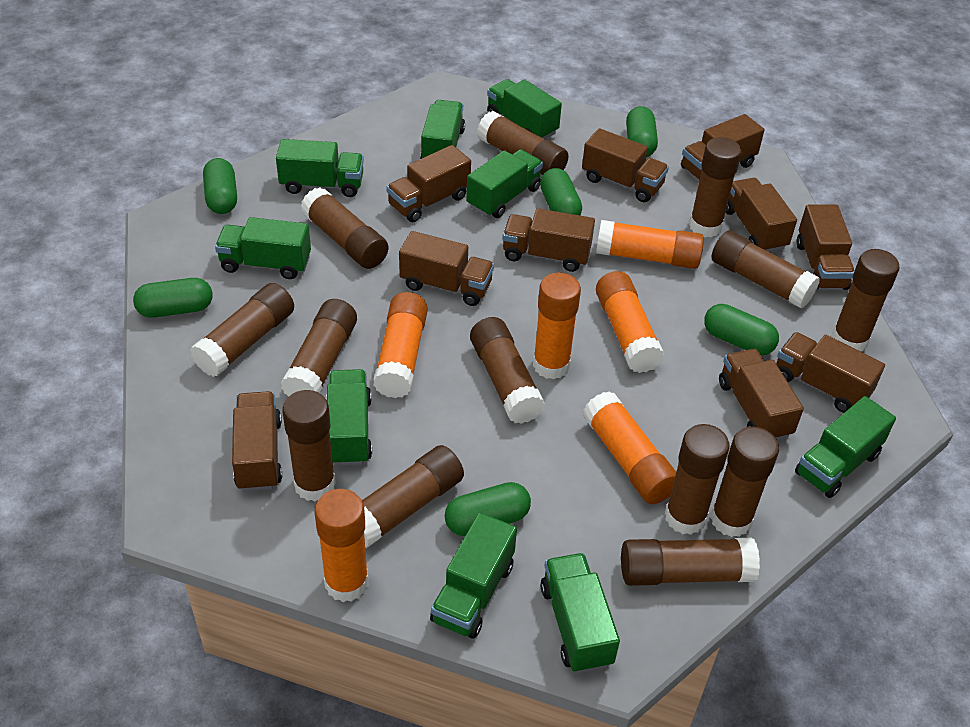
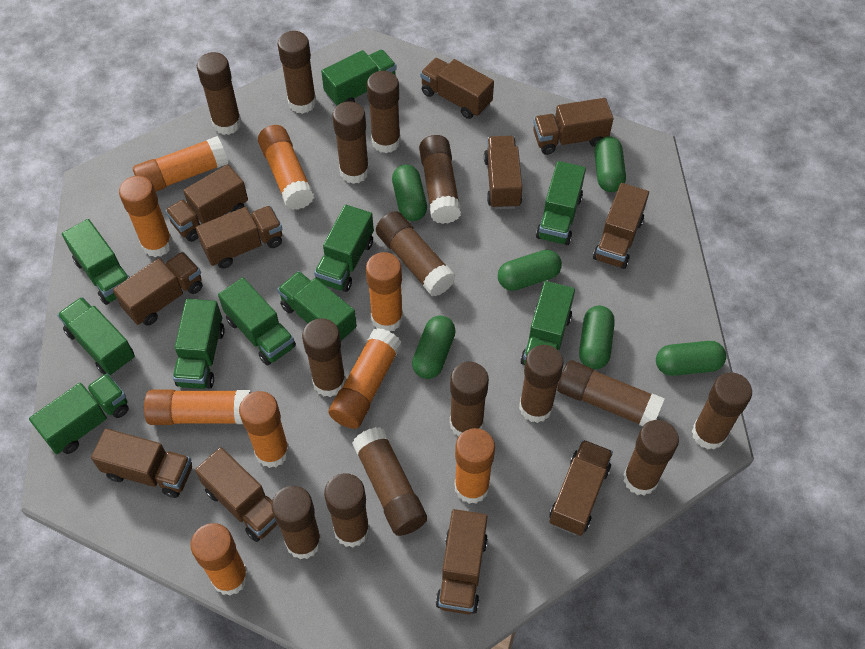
brown glue stick: [190,283,294,377] [281,299,357,397] [282,390,336,501] [301,187,388,269] [362,445,464,548] [470,317,545,424] [477,111,569,175] [621,538,760,586] [665,424,730,535] [689,137,742,238] [710,427,779,537] [711,231,820,309] [832,249,900,351] = 13 -> [197,52,242,135] [272,486,322,559] [277,31,317,114] [302,318,346,397] [324,473,370,548] [332,101,369,184] [352,427,427,536] [367,71,401,153] [376,211,456,297] [419,135,461,224] [450,362,489,437] [519,345,564,423] [557,360,665,427] [623,420,679,496] [692,372,752,450] = 15
brown truck: [232,391,282,491] [387,145,471,222] [399,231,494,306] [502,208,595,272] [582,128,669,202] [681,114,765,180] [719,349,804,440] [726,178,797,252] [776,332,885,413] [796,204,854,290] = 10 -> [91,428,192,498] [113,252,203,326] [165,164,248,242] [195,447,278,542] [196,206,282,269] [420,58,494,119] [436,509,488,614] [484,136,522,209] [533,98,613,155] [549,440,613,536] [593,183,649,269] = 11
green truck: [215,217,311,279] [276,139,364,197] [326,369,372,466] [420,100,465,159] [430,512,517,639] [466,149,543,218] [487,79,562,139] [541,553,620,673] [795,396,896,498] = 9 -> [29,373,129,454] [57,297,135,375] [62,219,130,305] [172,299,225,389] [218,277,296,365] [277,271,357,343] [314,205,374,292] [321,50,397,106] [520,281,575,365] [536,161,586,245] = 10
orange glue stick: [314,489,368,602] [373,292,428,398] [533,273,581,380] [583,391,676,504] [596,220,704,269] [596,271,665,373] = 6 -> [119,176,173,257] [133,136,228,192] [144,389,252,425] [190,523,249,596] [239,391,289,468] [258,125,314,210] [329,328,402,429] [366,252,403,332] [455,428,495,504] = 9

